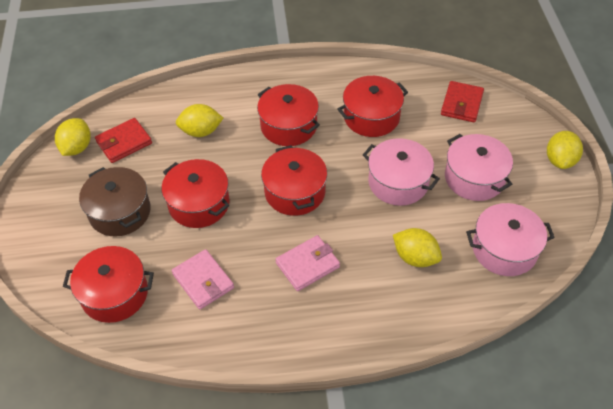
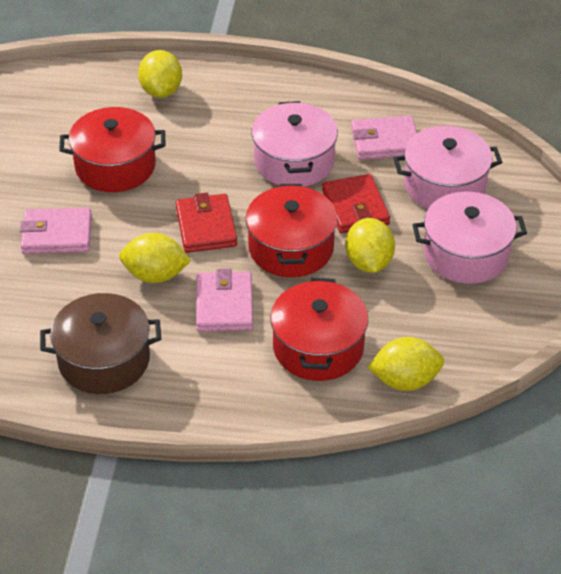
pink wallet: [172,249,234,310] [275,235,340,291] = 2 -> [20,207,92,254] [196,269,253,332] [351,116,417,160] = 3
red pot: [63,246,154,323] [162,159,230,228] [257,84,320,146] [261,145,327,216] [337,76,408,137] = 5 -> [59,107,166,192] [245,184,337,277] [270,278,368,381] = 3

